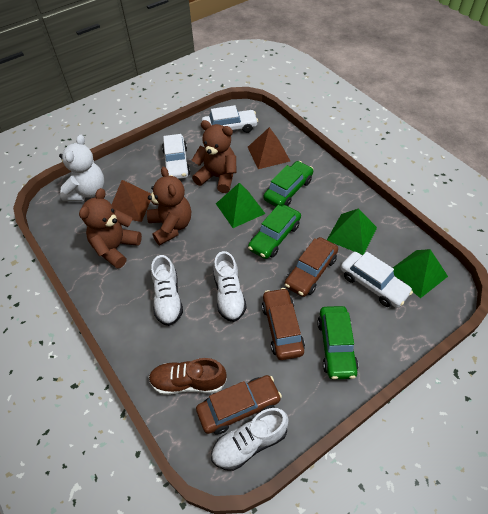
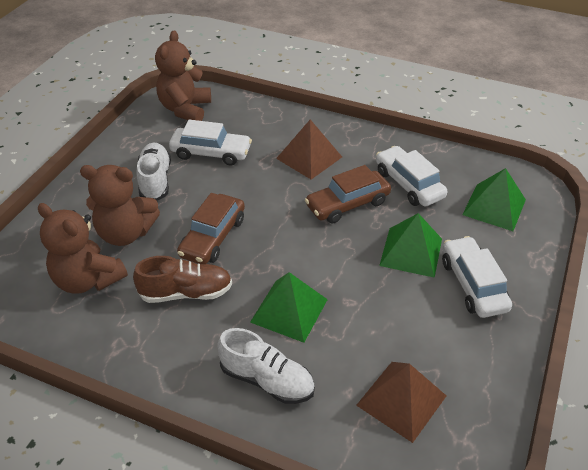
brown car: [196,375,282,435] [262,288,305,360] [284,237,338,297] = 3 -> [177,193,245,264] [305,165,391,223] = 2
green car: [248,205,301,259] [263,161,313,207] [317,306,358,379] = 3 -> none = 0
white shoe: [151,255,183,326] [211,408,289,471] [213,251,247,322] = 3 -> [136,143,171,201] [217,328,315,404] = 2
white teddy bear: [59,135,104,201] = 1 -> none = 0

